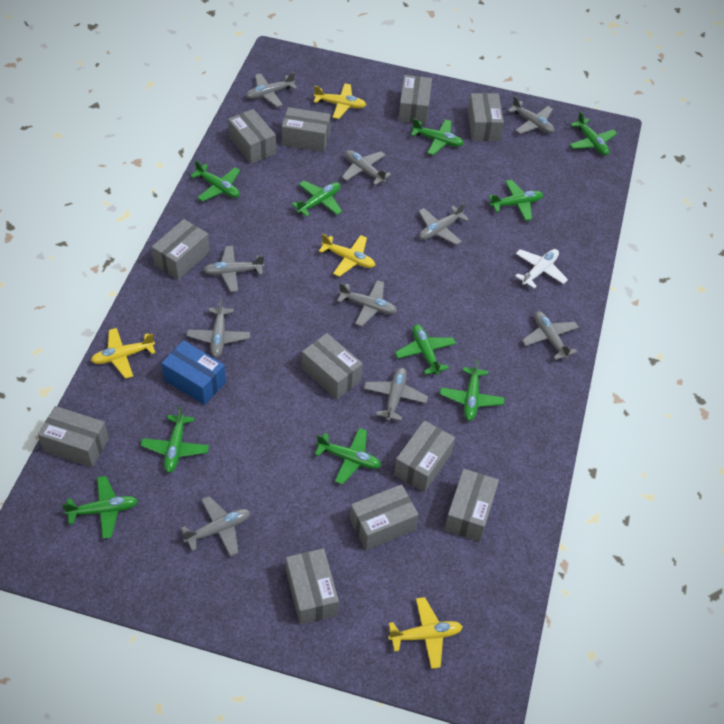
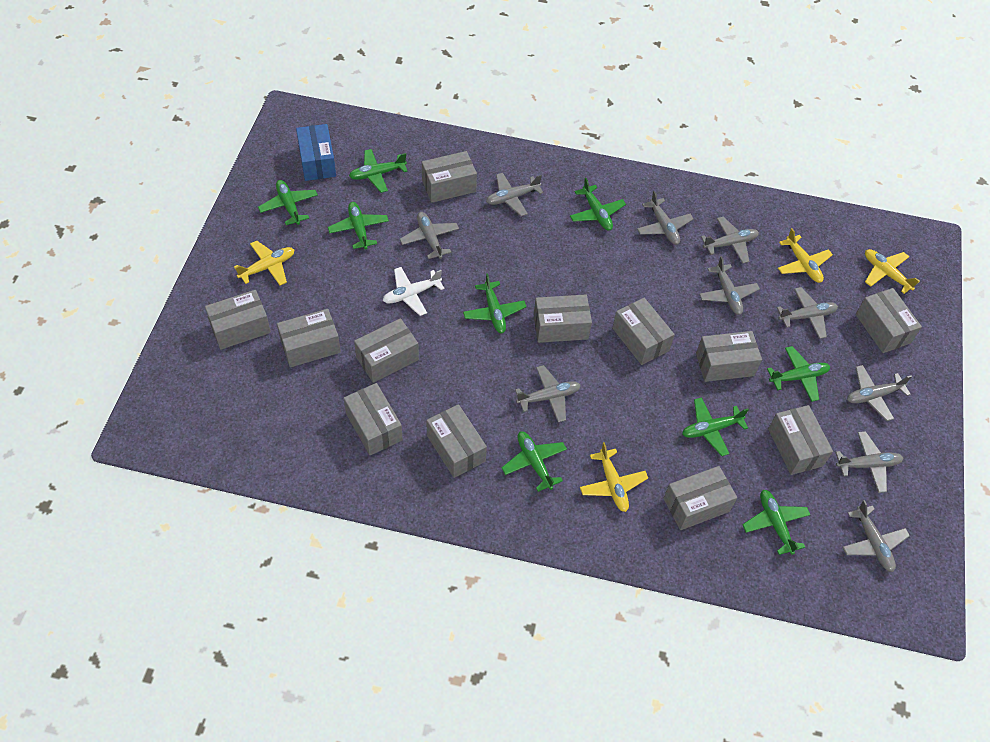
green plane: [62,476,138,539] [141,406,209,473] [190,160,240,202] [292,181,342,217] [315,428,381,484] [395,324,456,375] [411,118,464,155] [440,359,505,421] [489,180,543,221] [569,111,617,156] = 10 -> [258,180,318,225] [328,202,389,249] [349,149,408,193] [463,273,526,333] [502,431,567,492] [570,178,626,231] [682,397,749,456] [742,490,811,555] [767,346,830,402] = 9
grey box: [38,406,109,467] [152,219,210,280] [228,109,276,164] [282,107,331,152] [286,548,339,625] [302,333,363,399] [350,484,419,550] [394,420,455,492] [398,75,432,125] [445,469,499,541] [468,93,504,141] = 11 -> [205,290,271,350] [277,309,341,367] [344,383,403,455] [354,318,419,383] [422,151,477,203] [426,404,487,478] [534,295,592,343] [612,298,675,365] [663,466,737,530] [696,331,762,382] [768,405,833,475] [855,288,922,353] = 12

